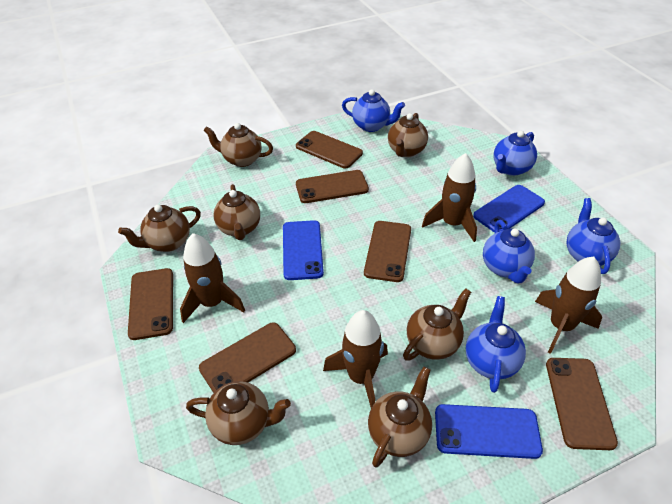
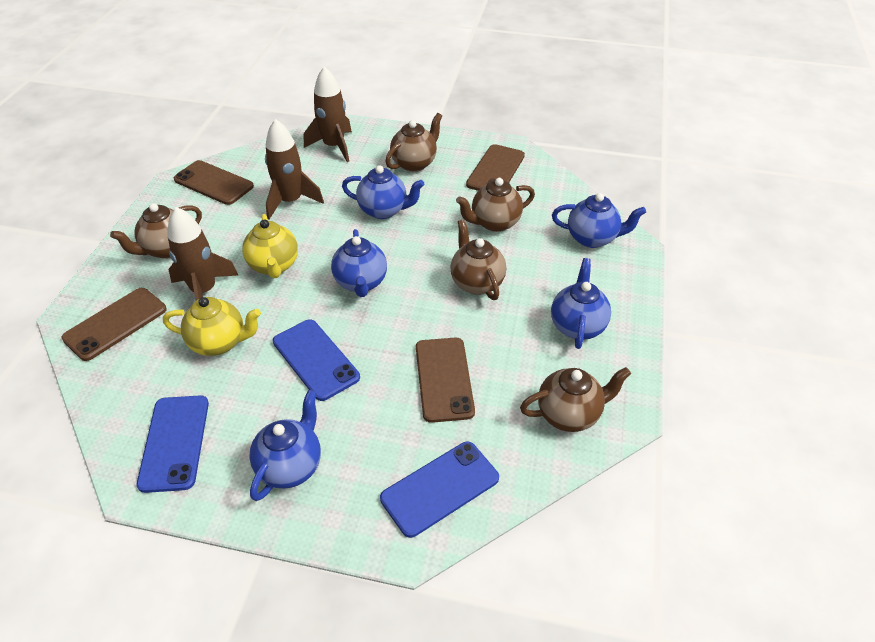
brown phone: [128,268,173,340] [199,322,296,393] [296,131,363,168] [296,170,369,203] [364,221,411,282] [546,358,618,450] = 6 -> [62,288,167,361] [174,160,254,205] [416,338,475,423] [466,144,525,191] = 4
brown rocket: [180,233,245,323] [323,310,388,408] [422,153,477,242] [535,256,602,354] = 4 -> [167,207,238,301] [265,119,324,219] [304,66,352,162] = 3
brown teapot: [118,204,201,252] [186,381,291,445] [203,123,273,167] [213,184,260,240] [368,366,432,468] [388,113,428,157] [403,289,471,361] = 7 -> [110,203,202,259] [385,113,442,172] [451,219,506,300] [456,178,535,232] [520,367,631,432] = 5
yellow teapot: none = 0 -> [163,297,261,356] [242,214,298,278] = 2

